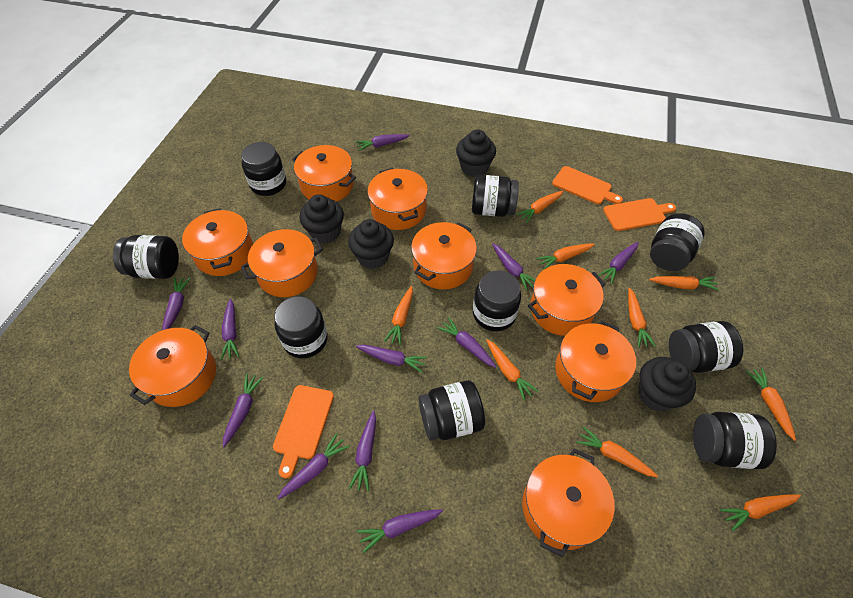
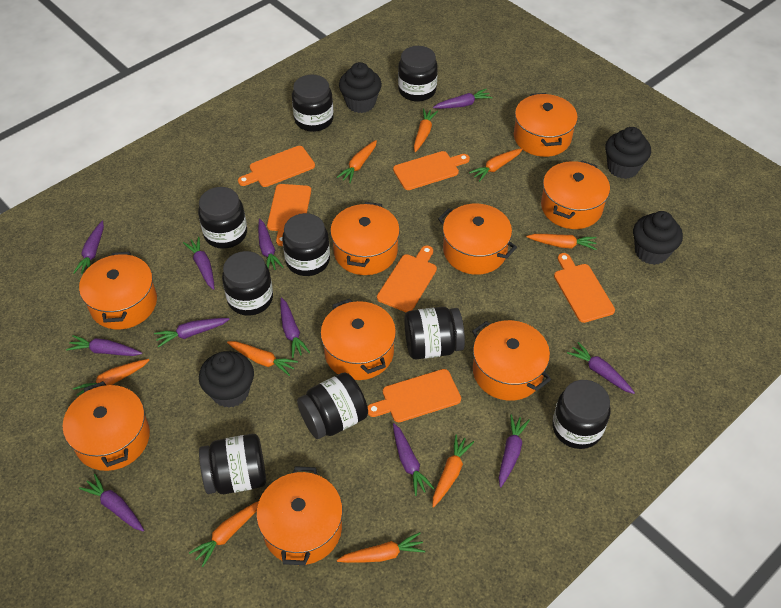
orange cutting board: [273,385,334,479] [552,166,623,204] [603,198,676,231] = 3 -> [238,146,315,187] [267,184,311,246] [367,369,461,422] [377,245,437,312] [393,151,470,190] [554,253,615,323] = 6

